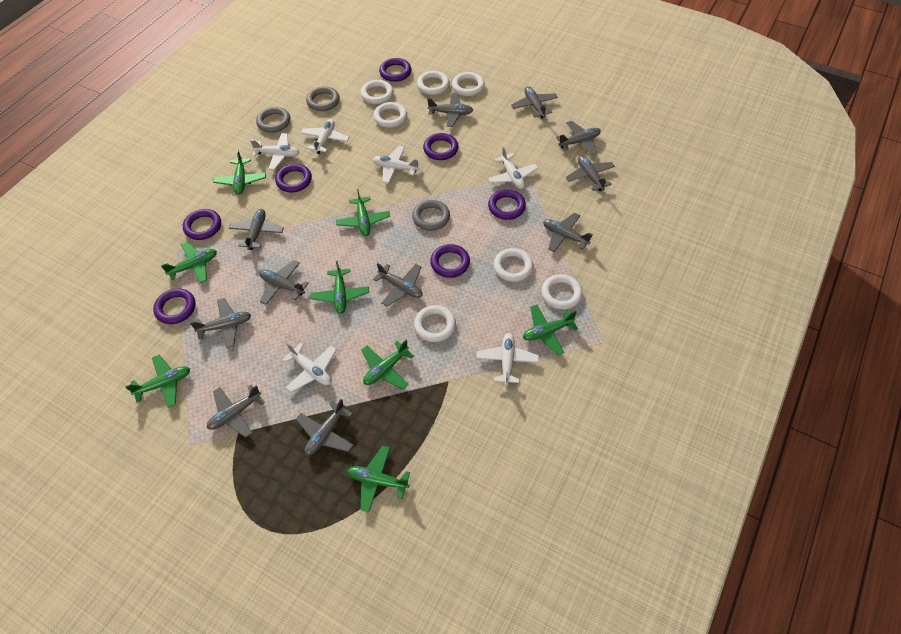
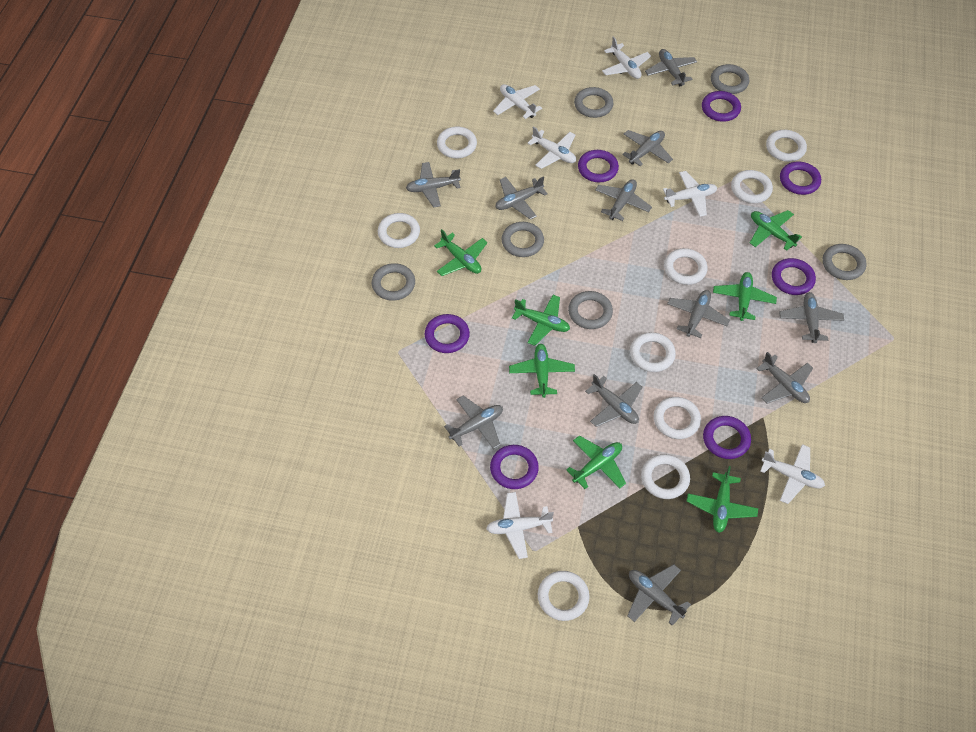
green plane: [125,355,190,408] [161,242,217,283] [213,150,266,195] [311,261,369,314] [336,189,390,236] [347,446,410,512] [361,340,414,389] [523,305,578,355] = 8 -> [434,229,487,276] [509,344,575,398] [512,295,570,346] [566,435,626,489] [687,466,758,533] [713,272,777,321] [750,210,802,251] = 7
grey ring: [256,107,290,133] [306,86,340,111] [412,200,450,231] = 3 -> [372,263,415,301] [502,222,544,257] [568,291,613,329] [574,87,613,118] [711,64,749,94] [823,244,866,280] = 6
white ring: [361,80,394,104] [373,102,407,128] [414,305,456,342] [417,71,450,95] [452,72,485,96] [493,248,533,282] [541,274,583,310] = 7 -> [378,213,420,248] [437,127,477,158] [538,571,590,621] [630,332,676,372] [641,454,690,499] [654,397,701,439] [664,248,707,285] [731,170,773,203] [766,130,807,162] = 9

